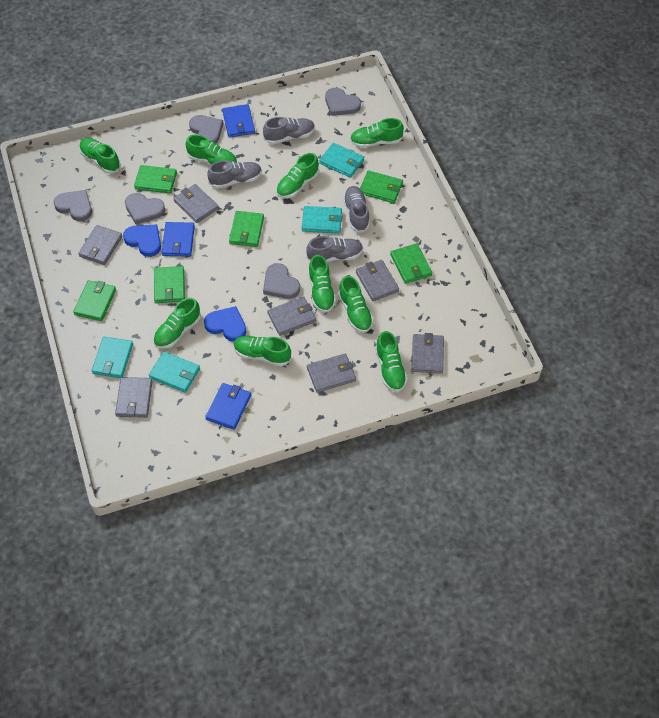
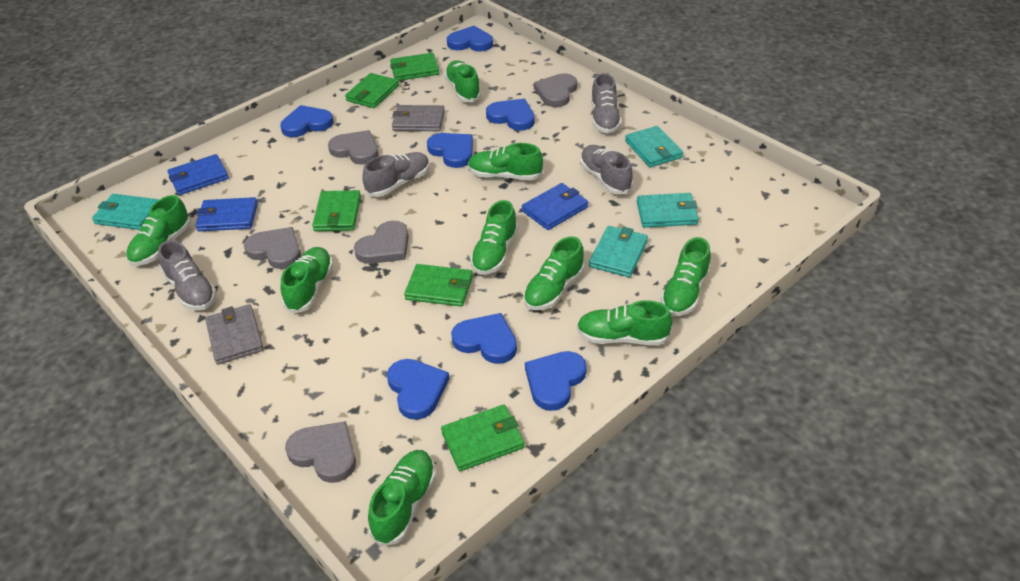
blue heart: [123,224,161,257] [204,306,246,342] = 2 -> [280,105,334,137] [387,359,449,420] [427,133,473,168] [447,26,493,51] [451,313,517,364] [486,99,535,131] [525,351,587,411] = 7
green wallet: [73,280,116,321] [134,165,177,193] [154,266,185,303] [229,211,264,247] [360,170,403,203] [390,243,432,284] = 6 -> [312,190,361,231] [345,73,399,108] [390,53,439,81] [404,264,473,307] [441,405,525,471] = 5
grey wallet: [78,225,123,265] [115,377,153,418] [173,184,219,223] [267,296,316,336] [307,353,356,393] [356,260,399,301] [412,333,444,374] = 7 -> [205,304,264,365] [392,105,445,131] = 2

